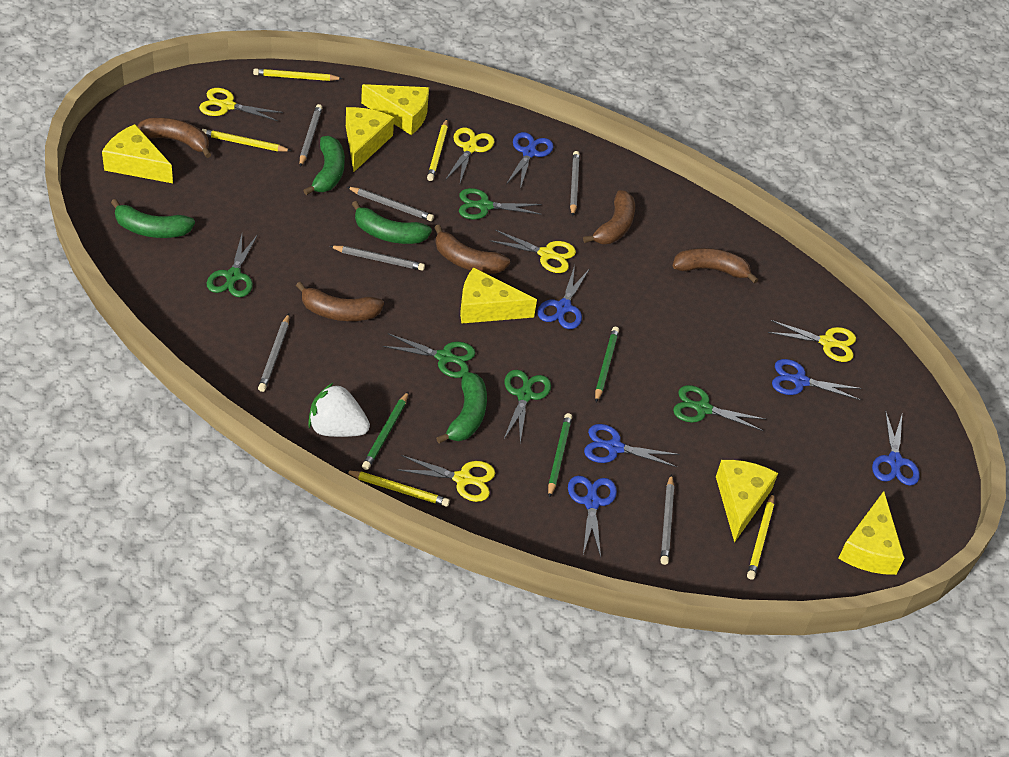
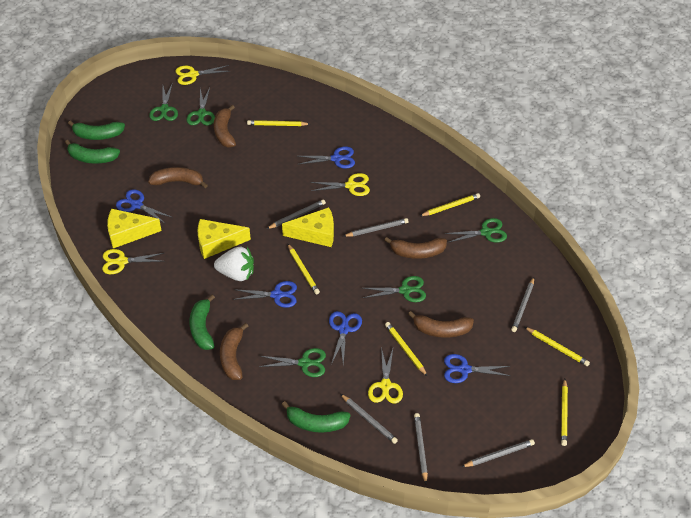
blue scissors: [506,132,553,189] [537,265,589,329] [568,476,617,557] [584,424,679,467] [772,359,862,400] [872,411,920,486] = 6 -> [116,189,173,224] [233,281,297,308] [297,147,355,169] [329,311,362,365] [444,354,510,383] = 5
green pencil: [362,391,409,470] [548,413,572,498] [595,327,619,402] = 3 -> none = 0
yellow cheese: [102,124,173,183] [346,107,394,172] [361,84,429,135] [460,267,537,324] [716,460,778,543] [838,491,905,575] = 6 -> [107,209,162,248] [197,219,251,259] [282,207,334,247] = 3
yellow pencil: [202,129,291,151] [253,68,343,81] [345,470,450,507] [427,119,448,181] [747,493,774,580] = 5 -> [247,120,310,126] [288,244,320,295] [385,322,428,377] [420,193,480,216] [525,327,590,366] [561,379,568,446] = 6
yellow scissors: [199,88,283,121] [397,455,495,502] [445,128,494,183] [489,230,576,273] [768,320,856,362] = 5 -> [102,249,165,274] [176,65,230,85] [311,173,370,196] [368,347,403,404] = 4

